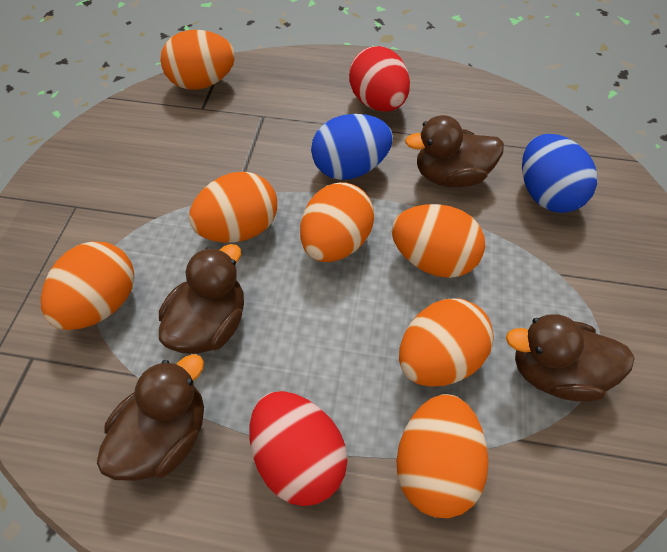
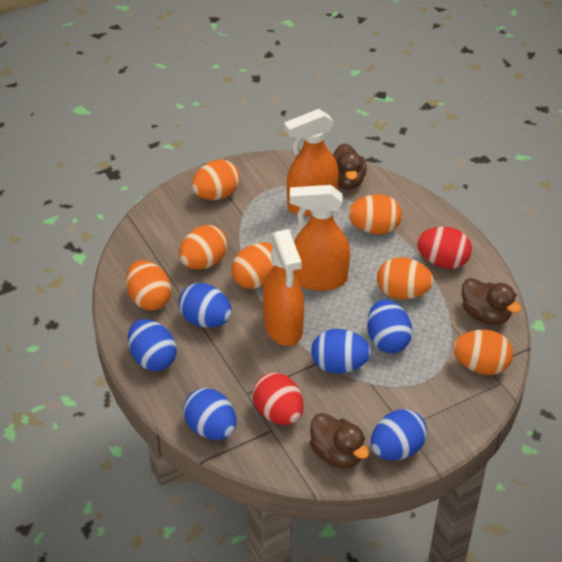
blue egg: [311,114,393,180] [522,134,597,213] = 2 -> [128,319,177,371] [178,283,232,328] [183,388,237,440] [311,329,371,374] [367,299,412,353] [371,409,427,461] = 6
brown duck: [97,354,204,481] [159,244,244,354] [405,115,504,187] [506,314,635,402] = 4 -> [310,413,369,468] [333,143,367,190] [462,278,521,325] = 3
orange spray bottle: none = 0 -> [263,229,304,346] [284,109,339,216] [290,185,350,291] = 3

